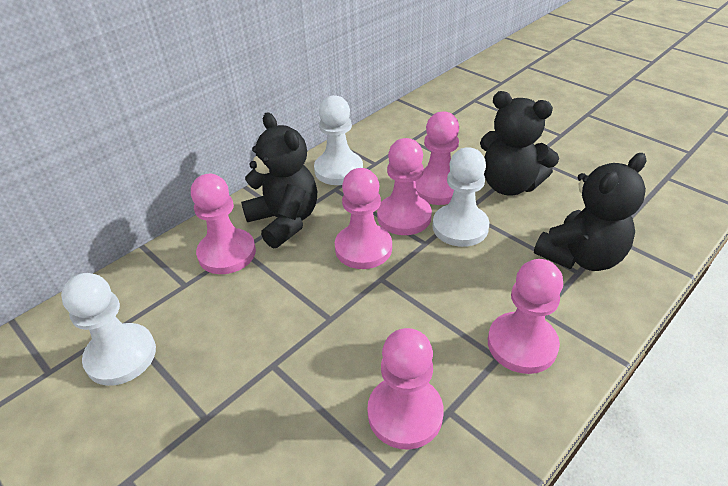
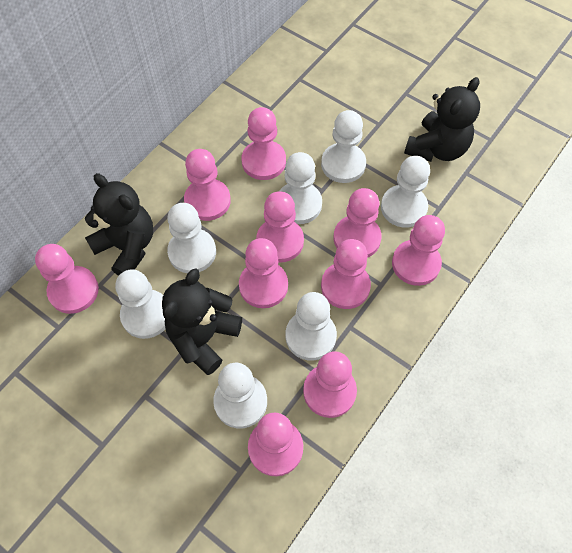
pink pawn: [191,174,256,274] [335,168,392,269] [367,328,444,450] [377,138,432,235] [415,111,459,205] [488,259,563,374] = 6 -> [35,244,99,314] [184,149,231,221] [239,238,288,308] [241,107,286,180] [248,413,303,476] [256,191,304,263] [303,351,357,418] [321,239,371,309] [334,188,382,258] [392,215,445,286] = 10
white pawn: [61,273,156,386] [314,95,363,185] [433,147,489,247] = 3 -> [115,269,165,339] [167,203,216,273] [213,363,267,428] [280,152,322,224] [286,292,337,361] [321,110,366,183] [381,156,430,228] = 7

